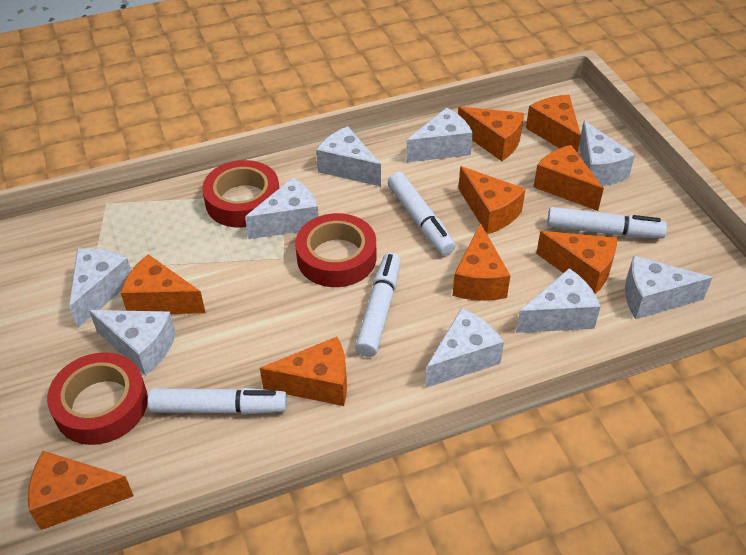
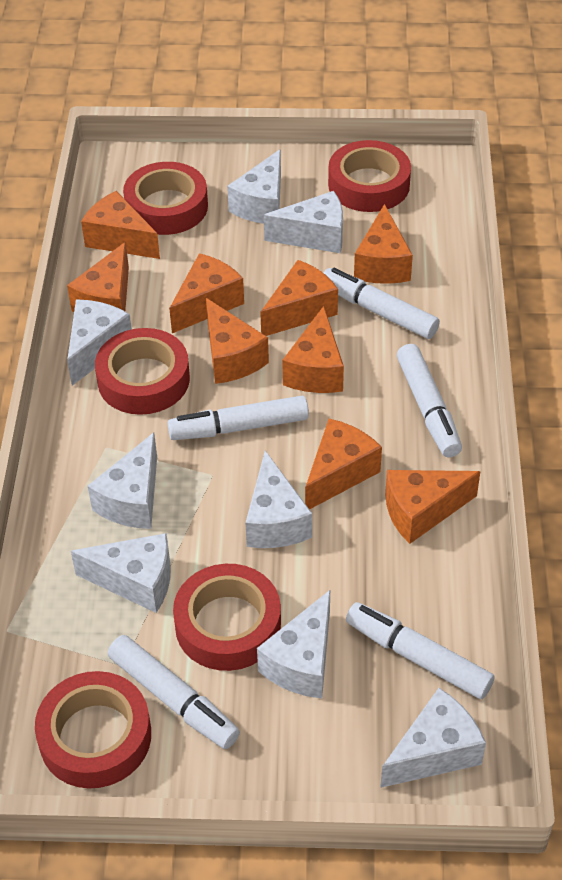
red tape: [47,352,148,445] [202,160,279,227] [295,213,376,287] = 3 -> [35,671,151,788] [95,328,190,415] [123,162,208,235] [173,564,281,671] [328,140,411,212] = 5
white cheese: [69,248,131,328] [89,310,176,376] [245,178,319,239] [316,126,381,187] [406,107,473,163] [425,308,504,388] [516,268,601,333] [579,121,635,186] [625,256,713,319] = 9 -> [67,299,132,386] [71,533,171,613] [88,432,157,529] [227,149,281,224] [246,451,312,548] [257,590,330,699] [264,191,343,253] [380,688,486,788] = 8
white marker: [147,388,287,415] [355,253,401,357] [388,172,455,255] [547,207,667,239] = 4 -> [108,635,240,749] [167,396,309,440] [324,268,440,339] [346,602,495,699] [397,344,462,457] = 5

